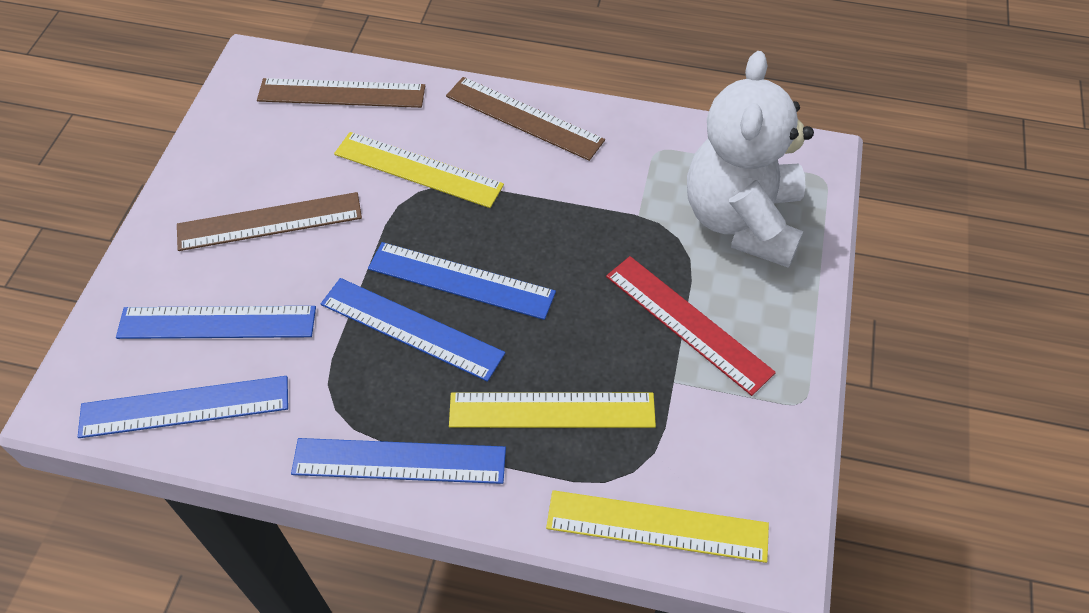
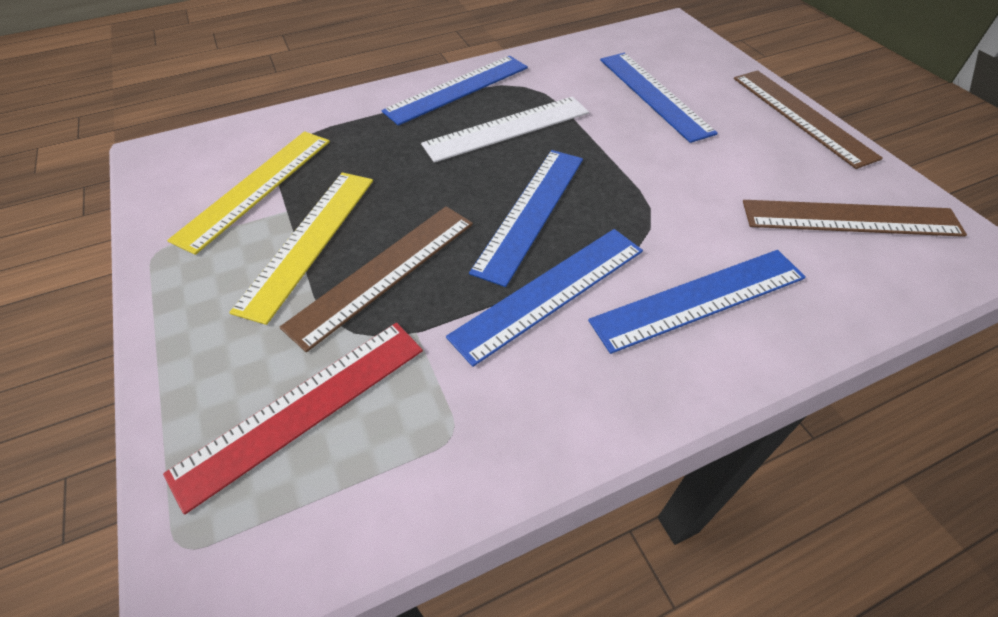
white ruler: none = 0 -> [421,97,589,163] = 1
white teddy bear: [687,51,814,268] = 1 -> none = 0
yellow ruler: [334,132,504,208] [449,392,656,428] [546,490,769,563] = 3 -> [167,131,330,255] [229,172,373,325] = 2

